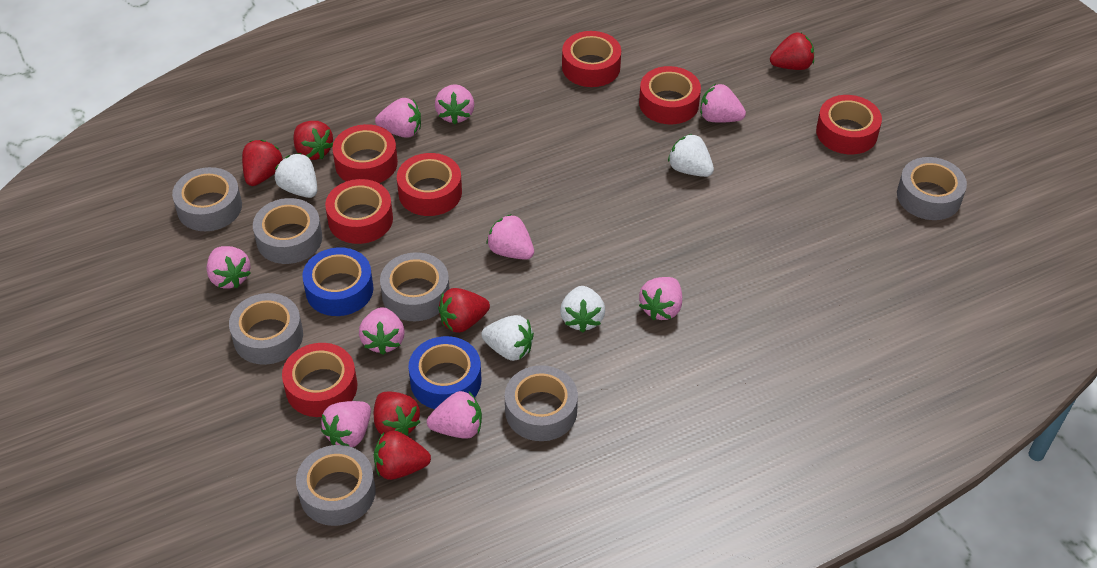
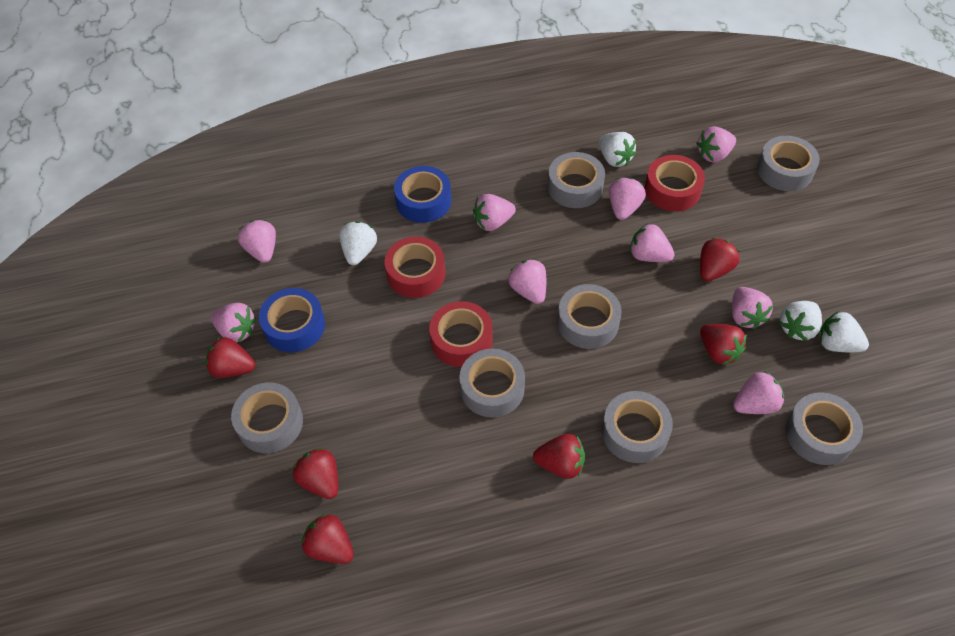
red tape: [282,343,357,417] [325,179,393,244] [332,124,398,183] [397,153,462,216] [562,31,621,87] [639,66,701,124] [816,95,882,154] = 7 -> [384,237,446,298] [429,301,493,367] [645,155,705,211] = 3

